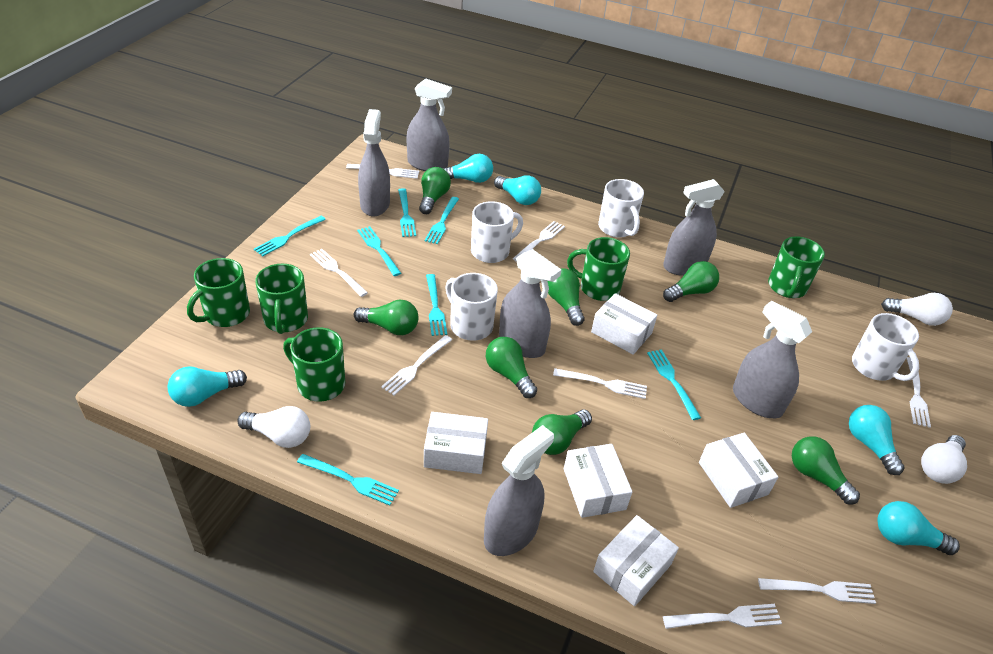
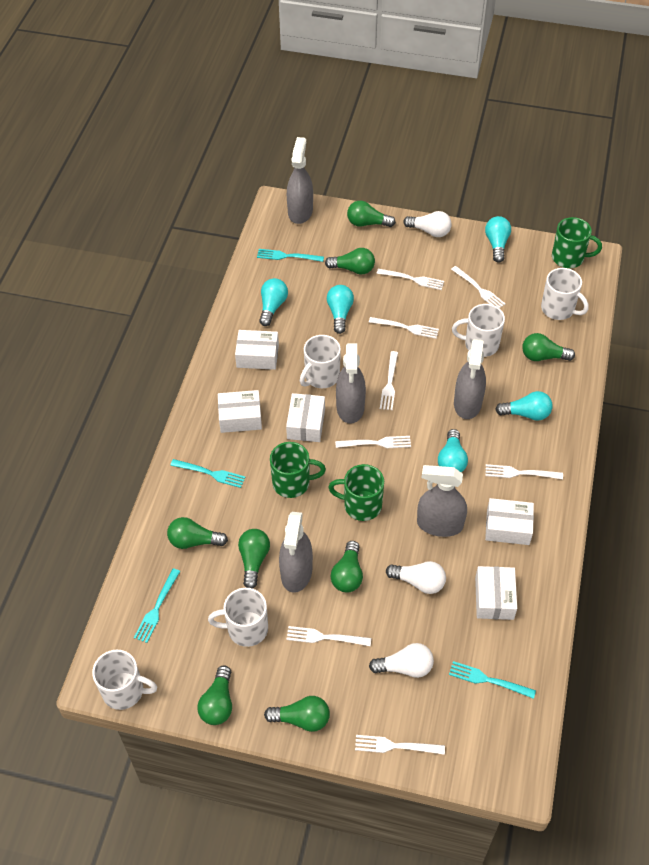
green light bulb: [354,300,418,335] [419,167,451,214] [486,337,537,398] [532,409,592,455] [548,268,585,326] [663,261,719,302] [792,436,860,504] = 7 -> [167,517,228,549] [197,666,232,725] [238,529,270,589] [264,696,330,732] [325,248,375,275] [331,541,363,592] [347,201,396,227] [522,333,575,361] = 8
green mug: [187,258,250,327] [255,264,308,334] [283,327,345,402] [567,237,630,301] [768,236,825,298] = 5 -> [270,442,326,498] [328,464,384,521] [552,217,602,268] = 3
grey spray bottle: [358,109,390,217] [407,78,452,171] [484,425,554,556] [499,249,561,358] [663,179,725,276] [733,301,812,418] = 6 -> [279,512,313,593] [287,137,313,224] [336,343,366,424] [417,465,467,537] [454,339,486,419] = 5
turquoise fork: [254,216,326,256] [297,454,399,506] [357,226,401,276] [398,188,416,237] [425,197,459,244] [426,274,447,336] [647,350,701,420] = 7 -> [134,568,180,643] [170,459,245,488] [257,249,324,262] [449,661,536,699] = 4
white mug: [445,273,498,341] [471,201,523,263] [598,179,644,238] [852,313,919,381] = 4 -> [92,650,157,710] [208,588,268,647] [300,335,341,388] [452,304,505,357] [541,268,589,320] = 5

